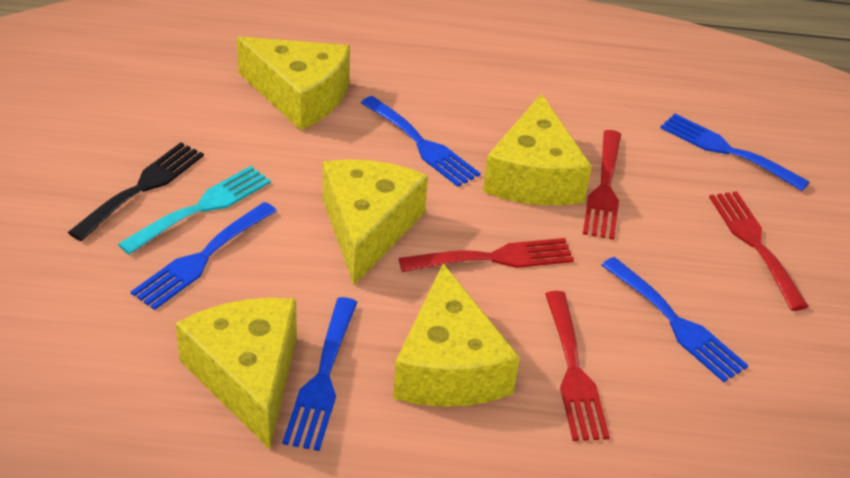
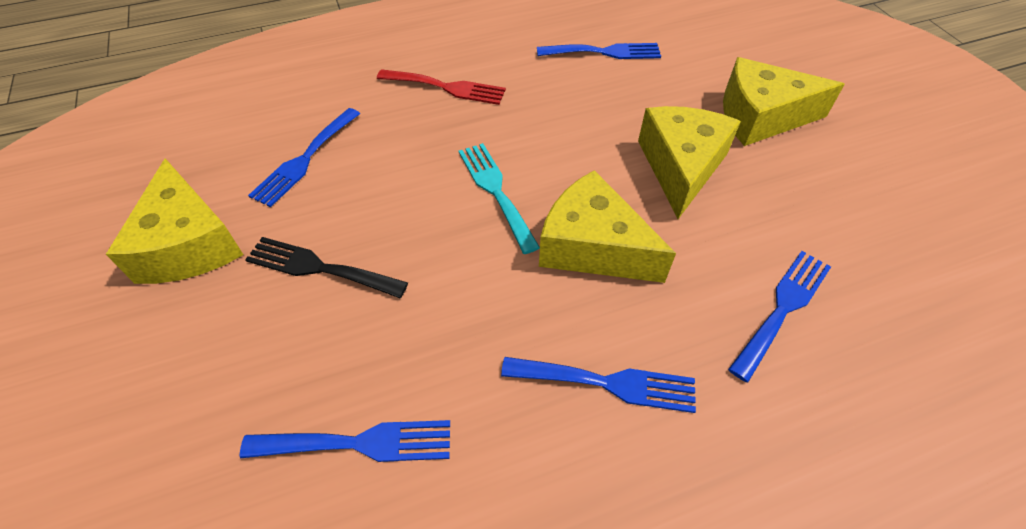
red fork: [399,238,574,272] [545,291,610,441] [583,130,621,240] [709,191,809,311] = 4 -> [377,69,506,105] = 1
yellow cheese: [175,298,297,449] [237,36,350,130] [323,160,428,285] [393,263,520,407] [483,93,592,205] = 5 -> [106,158,244,284] [539,170,676,283] [638,106,741,219] [723,57,845,146] = 4

